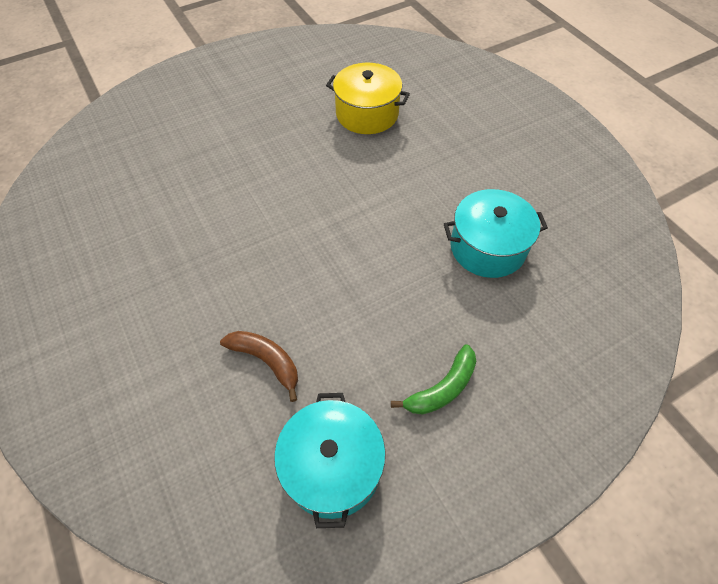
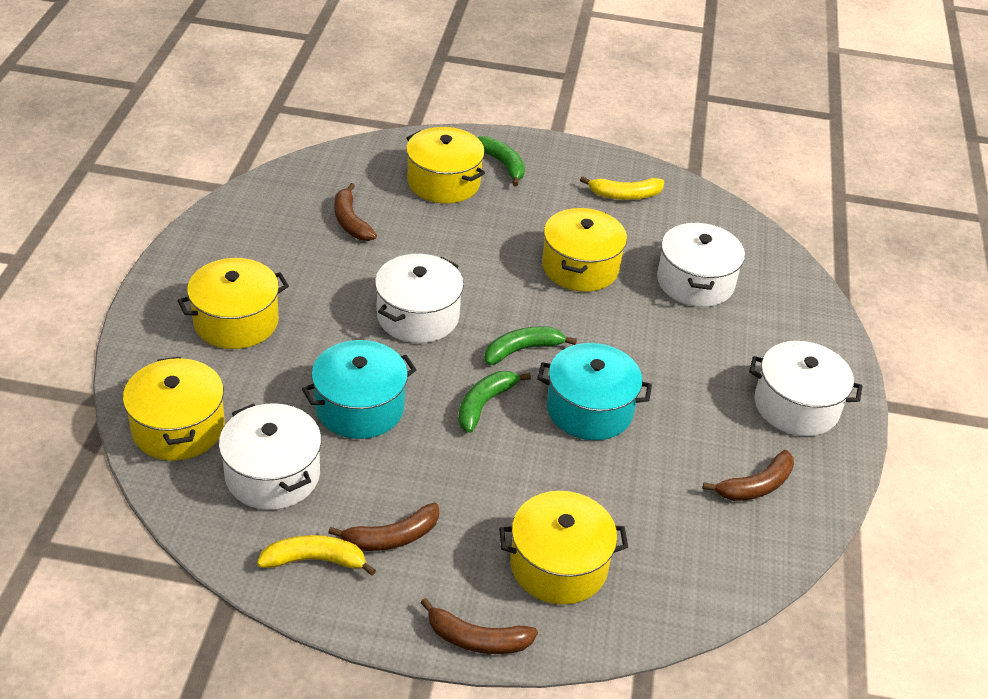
brown banana: [220,331,298,402] = 1 -> [328,503,439,551] [334,183,377,241] [420,598,538,654] [703,450,794,501] = 4
green banana: [391,344,476,415] = 1 -> [458,371,531,433] [477,136,525,187] [484,326,577,365] = 3
white pot: none = 0 -> [219,403,321,510] [375,254,464,343] [657,222,745,307] [749,341,862,436] = 4
yellow banana: none = 0 -> [257,535,376,575] [580,176,664,200] = 2
yellow pot: [326,63,410,134] = 1 -> [123,357,225,461] [177,258,289,349] [406,127,485,203] [499,491,628,605] [542,208,627,292] = 5

